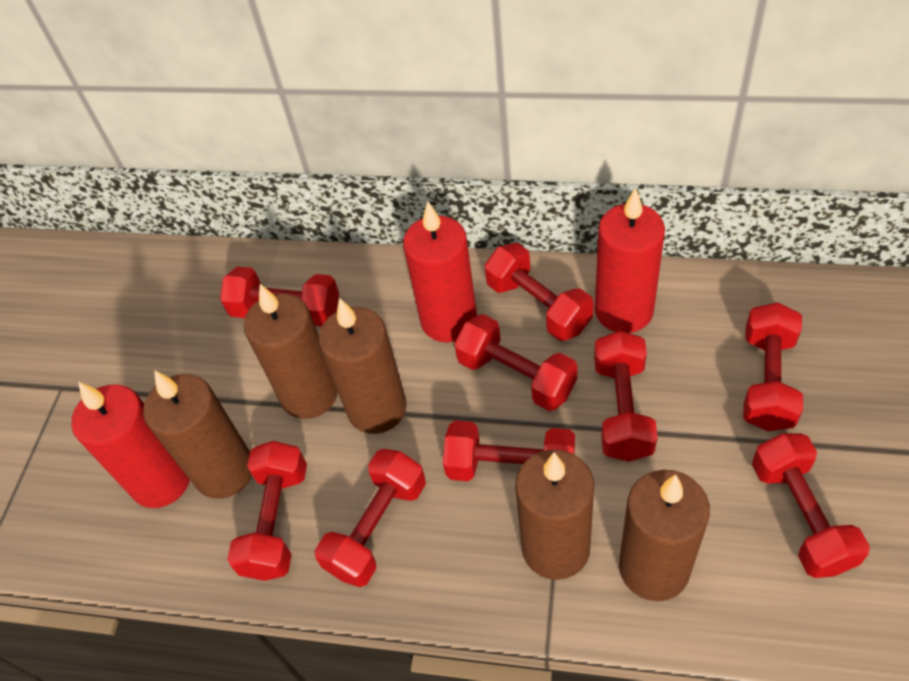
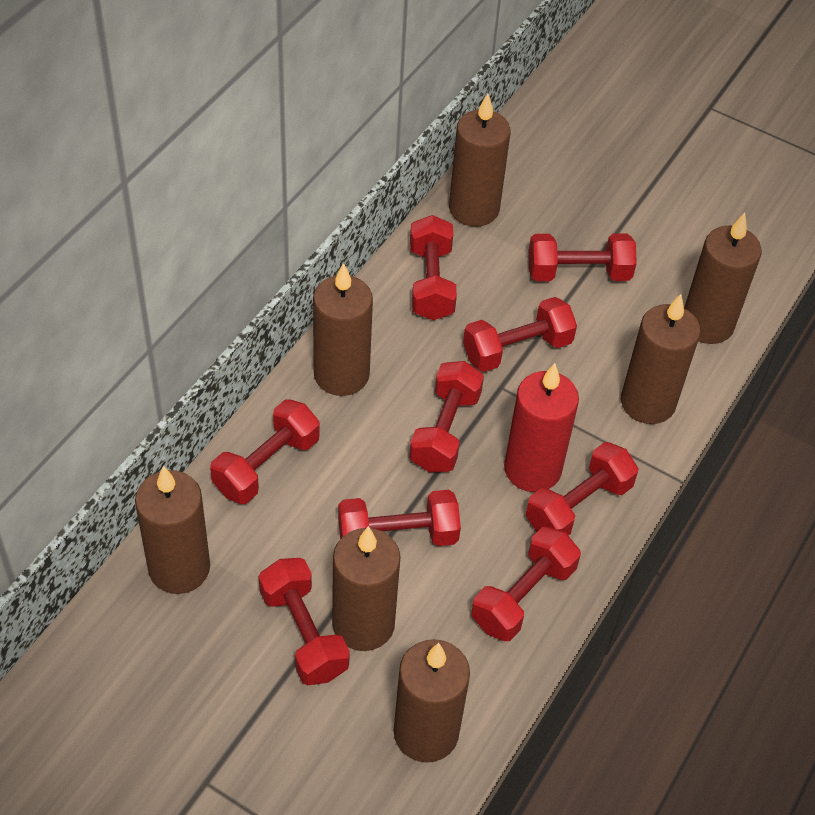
brown candle: [143,370,252,499] [244,284,338,419] [318,298,407,434] [515,449,594,580] [619,470,710,601] = 5 -> [135,466,210,594] [313,263,373,396] [332,526,401,651] [394,639,470,763] [449,93,511,227] [621,294,700,424] [684,213,762,344] = 7
red candle: [72,382,190,508] [403,201,477,343] [595,187,665,333] = 3 -> [504,363,579,492] = 1

